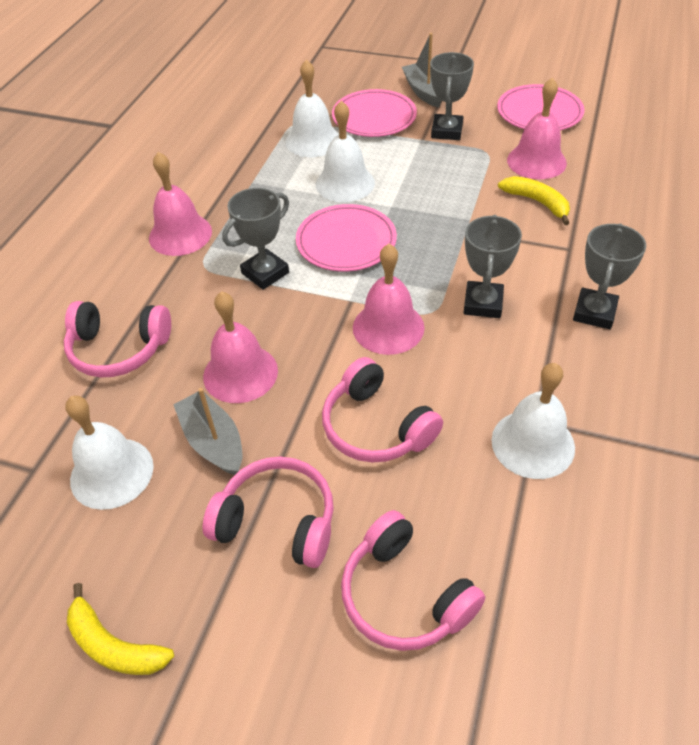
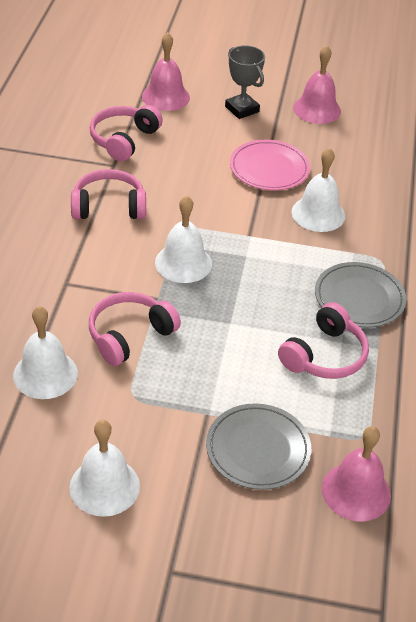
grey boat: [173,388,242,475] [402,33,442,108] = 2 -> none = 0
grey plate: none = 0 -> [206,403,311,490] [315,262,406,328] = 2
grey trophy: [222,188,289,290] [430,52,474,140] [464,215,522,318] [573,223,646,329] = 4 -> [225,45,265,119] = 1
pink bell: [149,152,212,256] [203,291,278,403] [353,244,425,355] [507,78,567,179] = 4 -> [142,32,190,111] [293,45,341,124] [322,426,391,522] = 3
pink plate: [296,204,397,272] [332,89,417,137] [497,84,585,131] = 3 -> [230,140,310,190] = 1
yellow banana: [67,583,174,675] [498,176,570,225] = 2 -> none = 0

